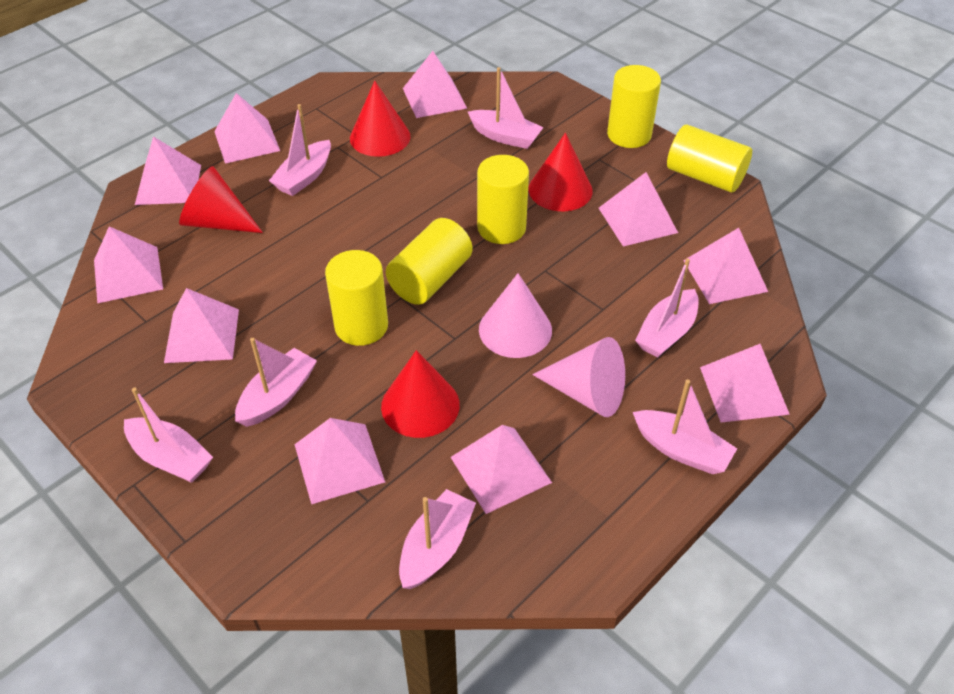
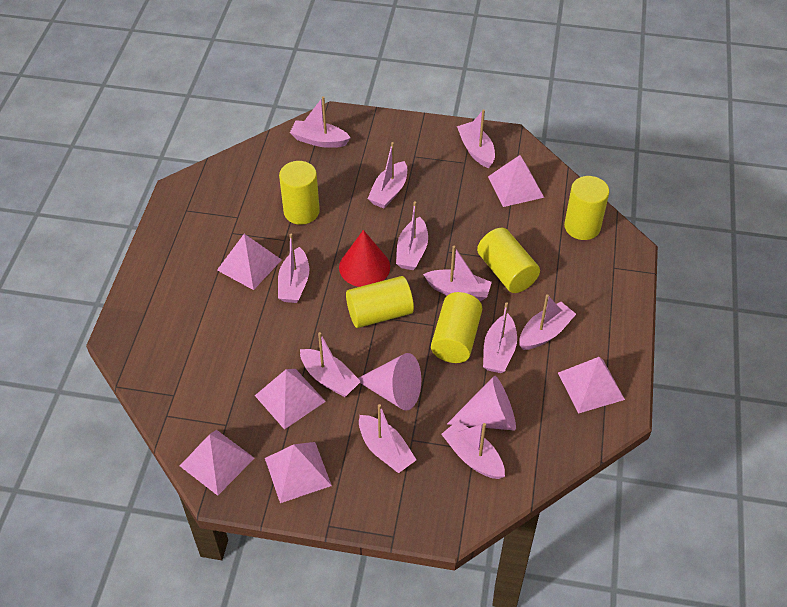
pink boat: [124,388,213,483] [235,338,317,427] [269,104,331,196] [399,489,476,589] [468,67,544,149] [633,380,737,474] [635,258,699,358] = 7 -> [278,234,309,303] [290,96,351,148] [300,332,361,397] [359,404,417,473] [368,142,407,208] [396,201,428,270] [423,246,492,301] [441,421,505,479] [457,109,495,168] [483,302,517,373] [519,294,576,350] = 11
pink pyramid: [94,226,163,304] [135,136,201,205] [164,288,239,363] [214,93,280,164] [294,418,385,504] [403,51,467,118] [451,425,552,514] [599,172,678,247] [683,228,768,304] [700,344,790,423] = 10 -> [180,430,255,496] [217,234,282,290] [255,369,326,430] [265,442,332,503] [488,155,544,207] [558,357,625,414] = 6
red cone: [179,166,263,233] [350,81,411,157] [381,350,460,438] [529,133,593,211] = 4 -> [339,230,390,287] = 1

